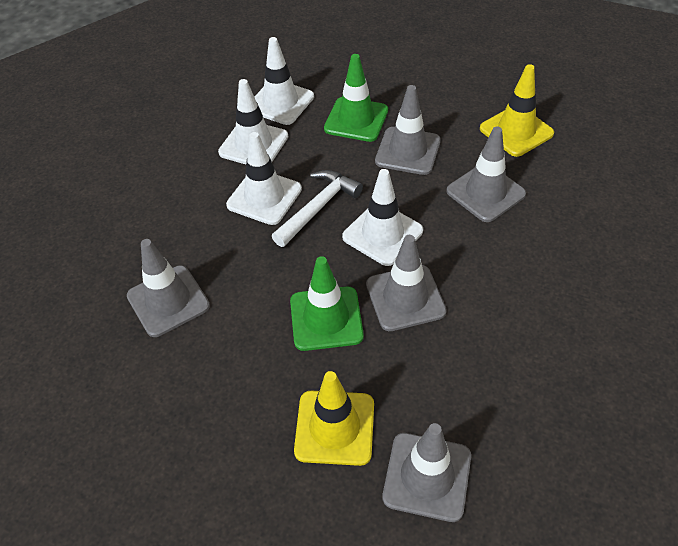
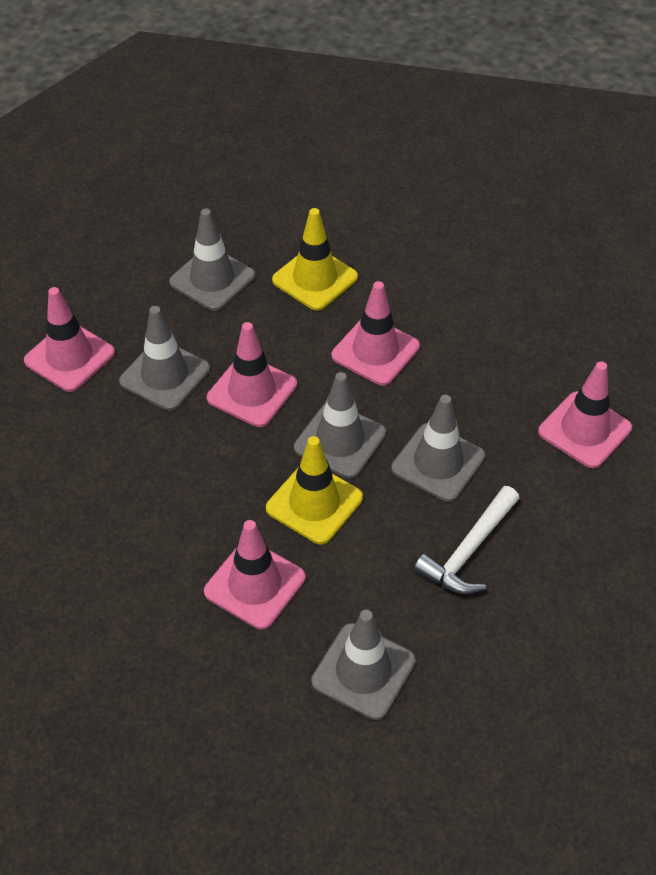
green traffic cone: [290,256,364,351] [324,54,388,142] = 2 -> none = 0
pink traffic cone: none = 0 -> [24,287,115,392] [204,520,305,630] [207,322,297,427] [332,281,420,386] [538,361,632,468] = 5
white traffic cone: [218,79,289,164] [226,132,302,225] [254,37,314,125] [342,169,423,266] = 4 -> none = 0

